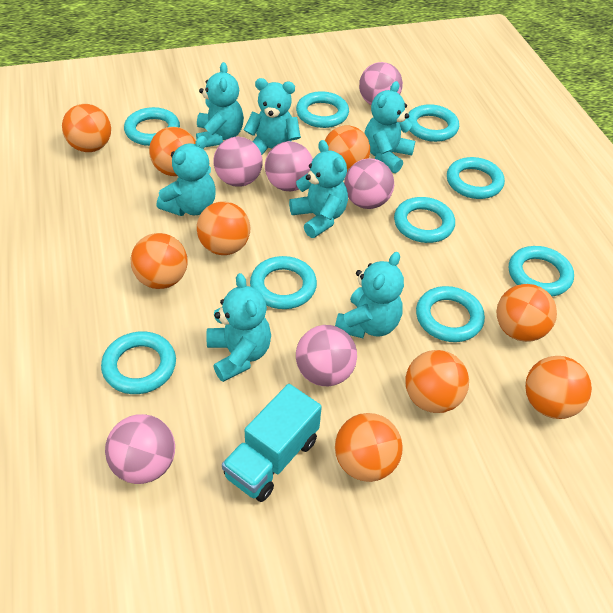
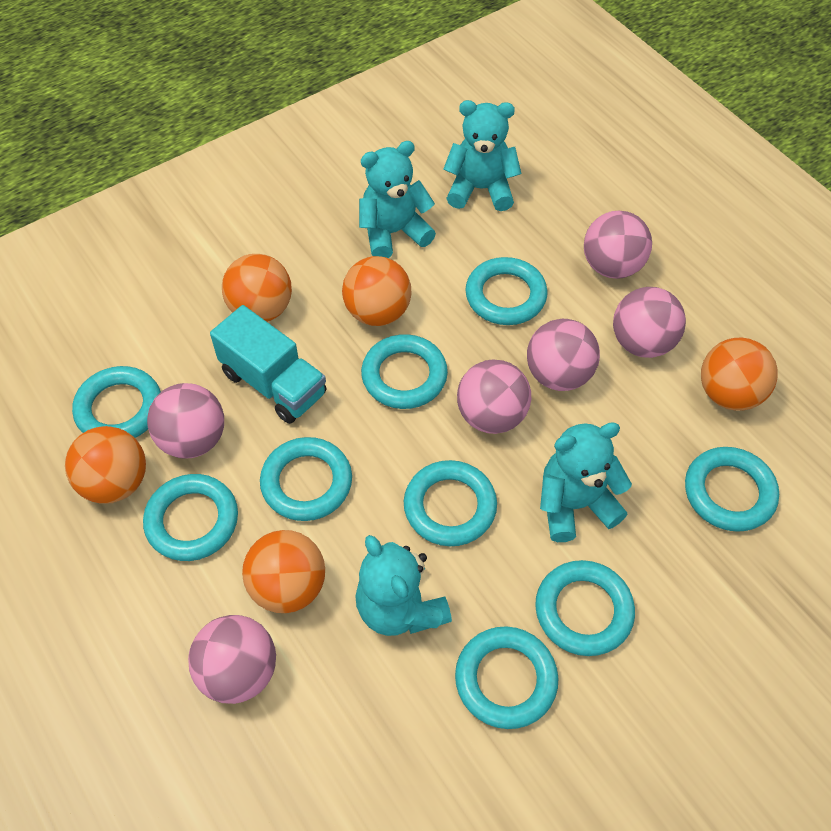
orange ball: [62,104,111,152] [131,233,188,289] [149,127,196,176] [197,201,251,255] [325,125,370,174] [335,413,403,482] [405,350,469,413] [496,284,557,342] [525,356,592,419] = 9 -> [65,426,146,504] [222,254,292,322] [242,530,325,613] [342,256,411,326] [701,337,778,411] = 5
turquoise teddy bear: [157,136,216,216] [196,62,244,147] [206,273,271,382] [244,78,301,155] [289,140,348,238] [335,252,404,338] [364,81,415,173] = 7 -> [355,535,452,636] [359,141,436,258] [443,100,521,211] [540,422,632,542] = 4

